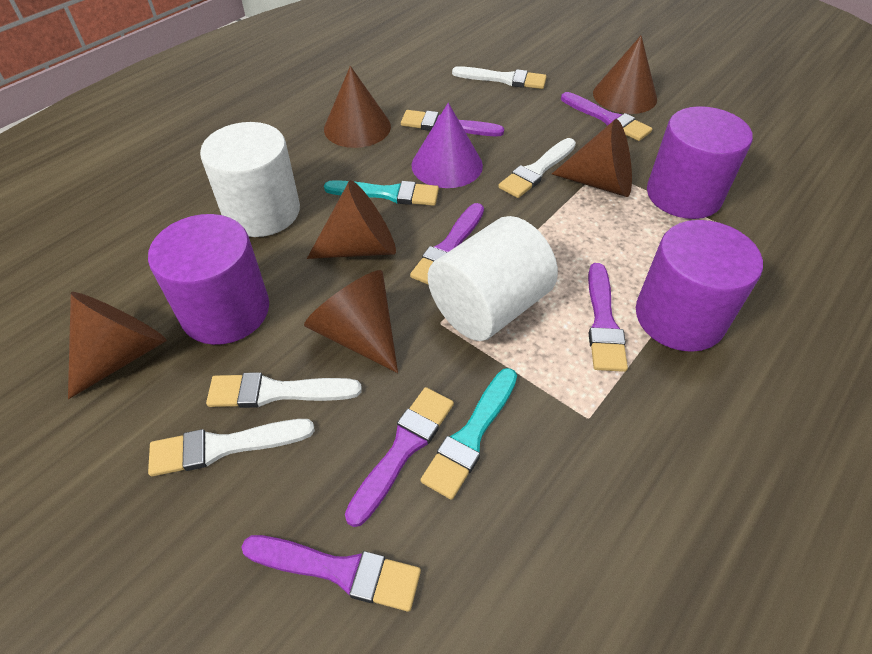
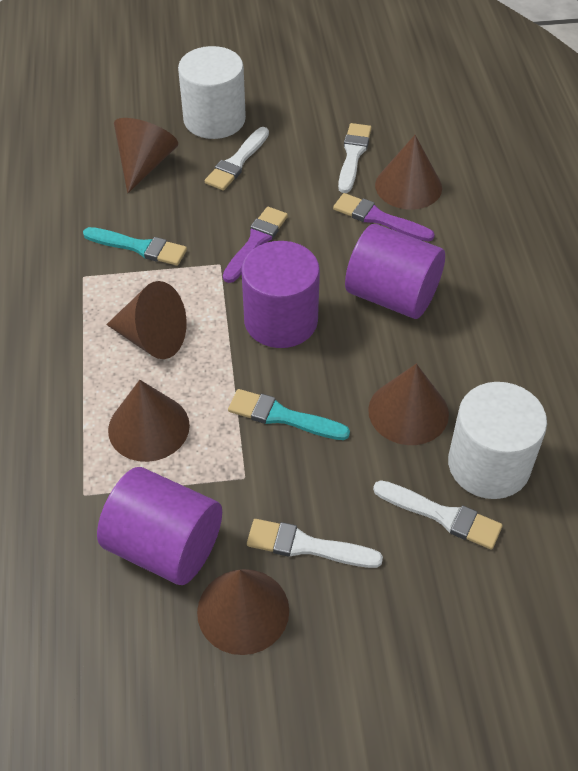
purple brush: [241,535,421,611] [345,387,454,527] [401,110,504,136] [410,203,484,284] [561,92,652,141] [588,263,628,372] = 6 -> [223,207,288,283] [333,193,435,242] = 2
purple cone: [412,103,483,188] = 1 -> none = 0

